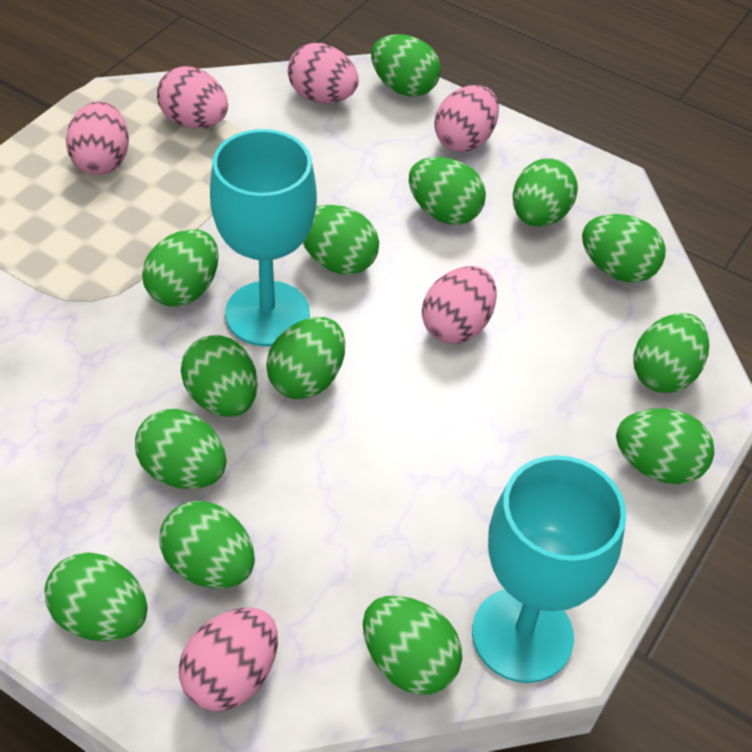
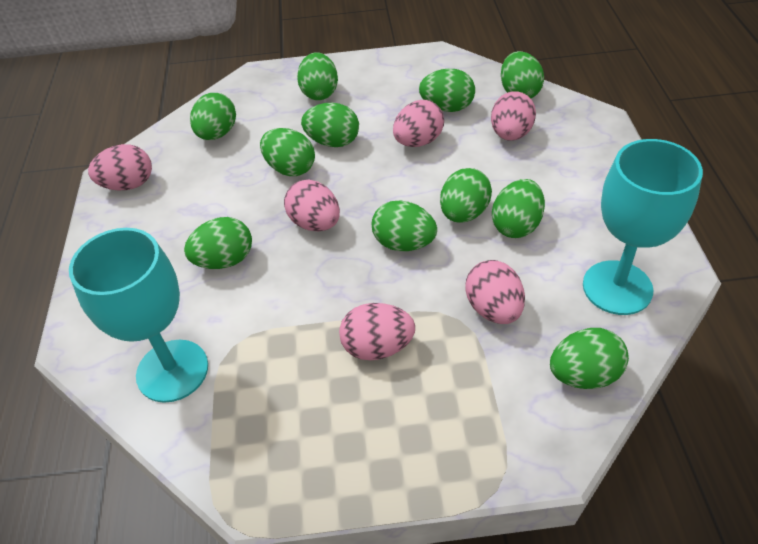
green egg: [44,553,147,641] [135,409,227,489] [142,229,219,307] [159,501,255,588] [181,335,258,417] [266,317,345,399] [303,205,379,275] [363,596,462,695] [371,34,441,97] [409,157,486,225] [513,158,578,227] [582,214,665,282] [616,408,714,484] [633,313,709,393] = 14 -> [184,217,252,269] [190,93,236,140] [260,128,315,176] [297,52,338,100] [301,103,359,147] [372,201,437,251] [419,68,475,112] [440,168,492,223] [492,179,545,238] [501,51,544,98] [550,328,629,389] = 11

